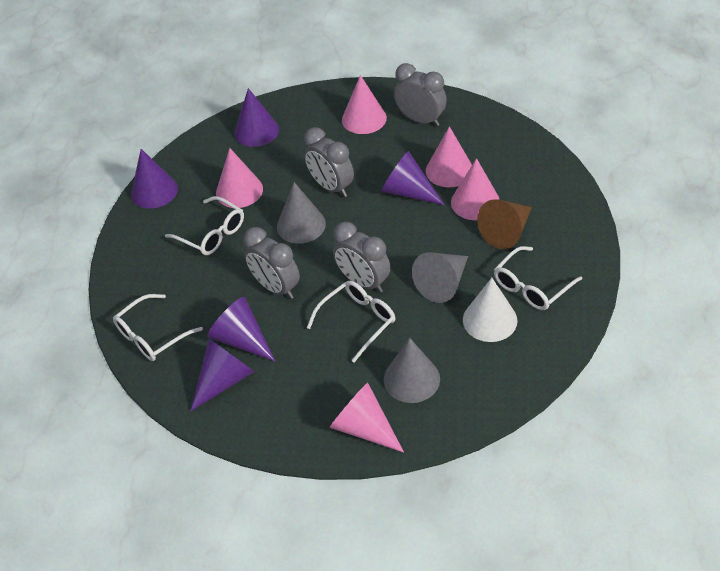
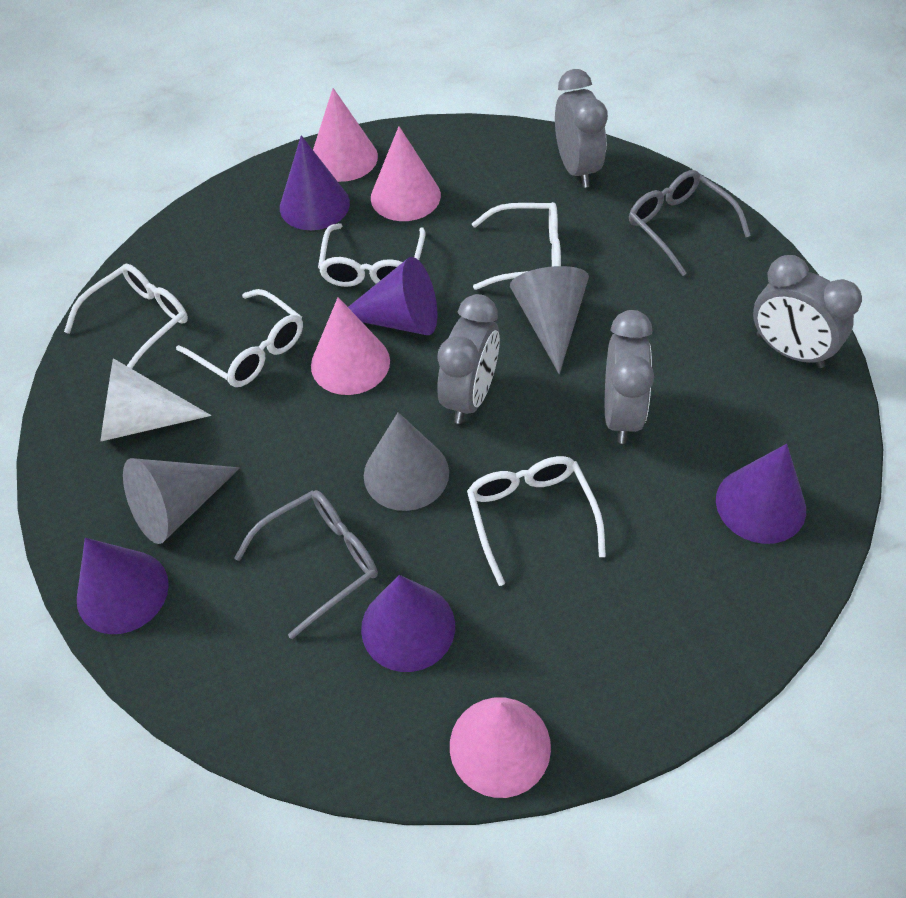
brown cone: [477,199,532,249] = 1 -> none = 0
grey glasses: none = 0 -> [234,490,378,639] [629,170,751,276] = 2
pink cone: [216,148,263,208] [329,382,404,453] [342,75,387,134] [426,126,472,187] [451,158,500,220] = 5 -> [311,297,390,395] [313,88,378,182] [371,126,441,221] [450,698,551,798] = 4
white glasses: [113,294,203,361] [165,196,244,255] [307,281,395,362] [494,246,582,310] = 4 -> [64,264,188,369] [176,289,303,387] [318,223,426,287] [467,456,606,586] [472,202,561,290] = 5

